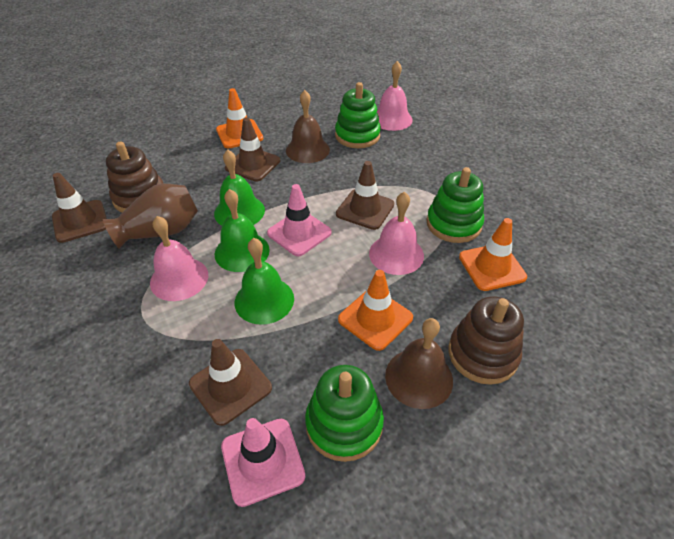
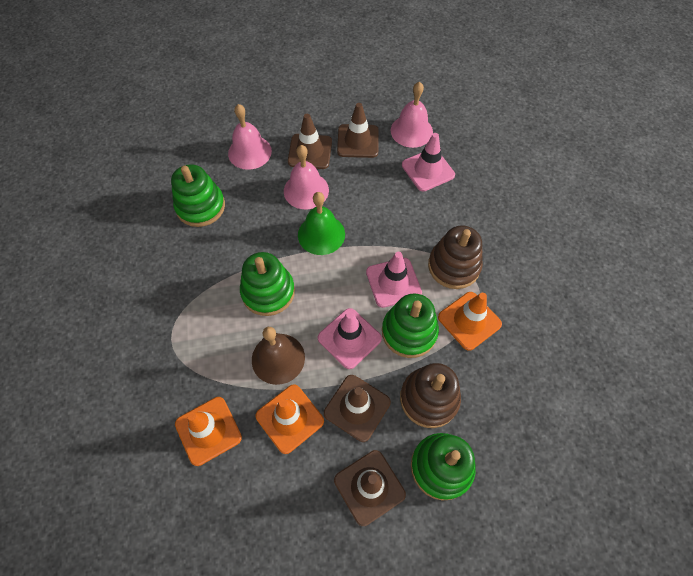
brown bell: [286,90,330,163] [385,318,453,409] = 2 -> [252,327,305,385] = 1
brown vase: [103,184,198,249] = 1 -> none = 0
green bell: [214,149,265,226] [215,189,270,272] [235,238,294,325] = 3 -> [298,192,345,255] = 1
green stacking toy: [305,365,384,462] [335,82,381,148] [427,167,484,243] = 3 -> [171,164,225,227] [240,252,295,316] [382,293,439,358] [411,433,476,500] = 4
pink traffic cone: [221,418,306,507] [267,184,332,256] = 2 -> [318,308,382,369] [366,252,422,308] [402,133,455,191] = 3

